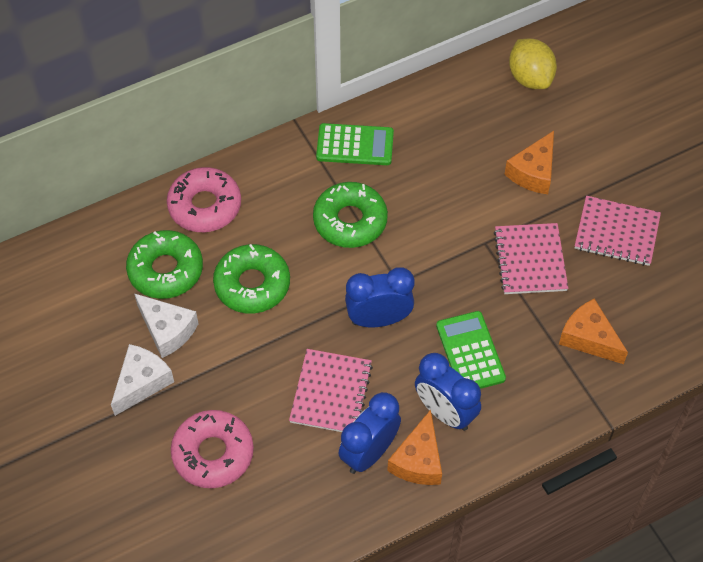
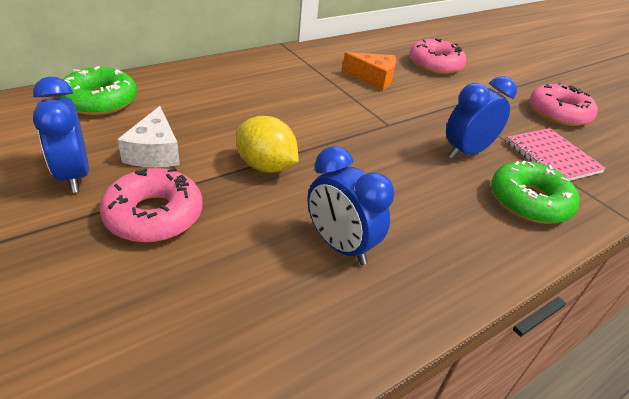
green calculator: [316,123,394,165] [436,311,506,389] = 2 -> none = 0
green donut: [126,230,203,299] [213,244,290,313] [313,182,388,248] = 3 -> [58,66,137,115] [491,161,580,224] = 2
orange cheese: [387,410,442,485] [504,131,554,194] [559,298,628,364] = 3 -> [342,52,396,91] = 1
pink donut: [167,167,241,232] [171,410,254,488] = 2 -> [99,168,202,242] [409,38,466,74] [530,82,598,126] = 3
pink notebook: [289,349,373,432] [494,223,568,294] [575,196,661,266] = 3 -> [506,128,606,181] = 1
white cheese: [111,344,174,416] [134,293,199,358] = 2 -> [117,106,180,167] = 1

